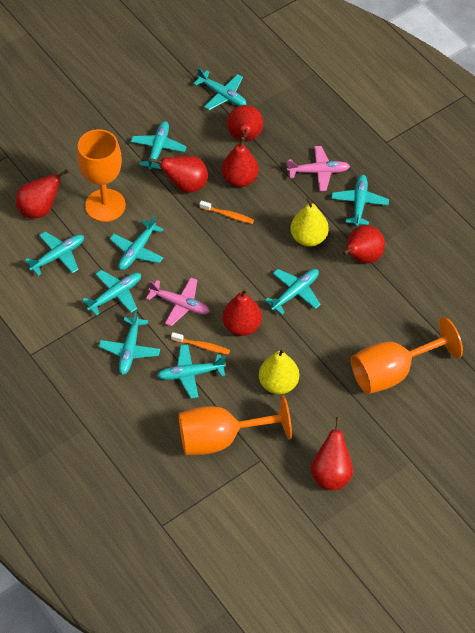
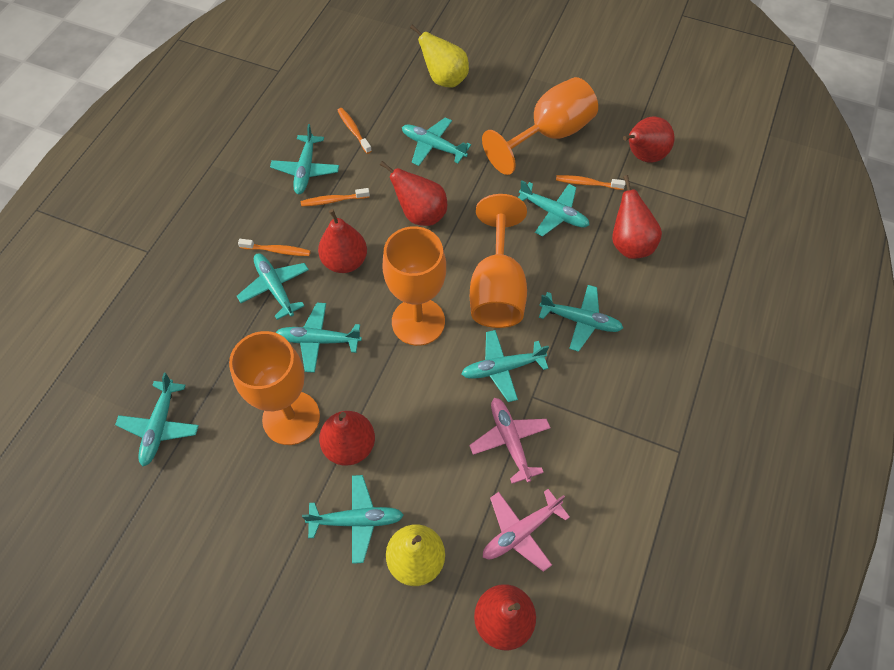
orange goblet: [77,129,126,222] [178,395,292,455] [351,317,463,394] = 3 -> [229,331,320,445] [382,226,446,346] [470,194,527,328] [482,77,598,175] = 4
orange toothbrush: [171,332,230,355] [200,201,254,224] = 2 -> [238,239,311,256] [301,188,370,207] [337,108,372,154] [556,175,626,190] = 4
red pear: [16,169,68,218] [150,156,208,193] [222,137,259,187] [222,288,262,336] [227,105,263,141] [311,417,353,490] [343,225,385,263] = 7 -> [318,209,367,273] [319,411,375,466] [380,161,447,226] [474,584,536,650] [612,175,662,259] [623,117,674,163] = 6

